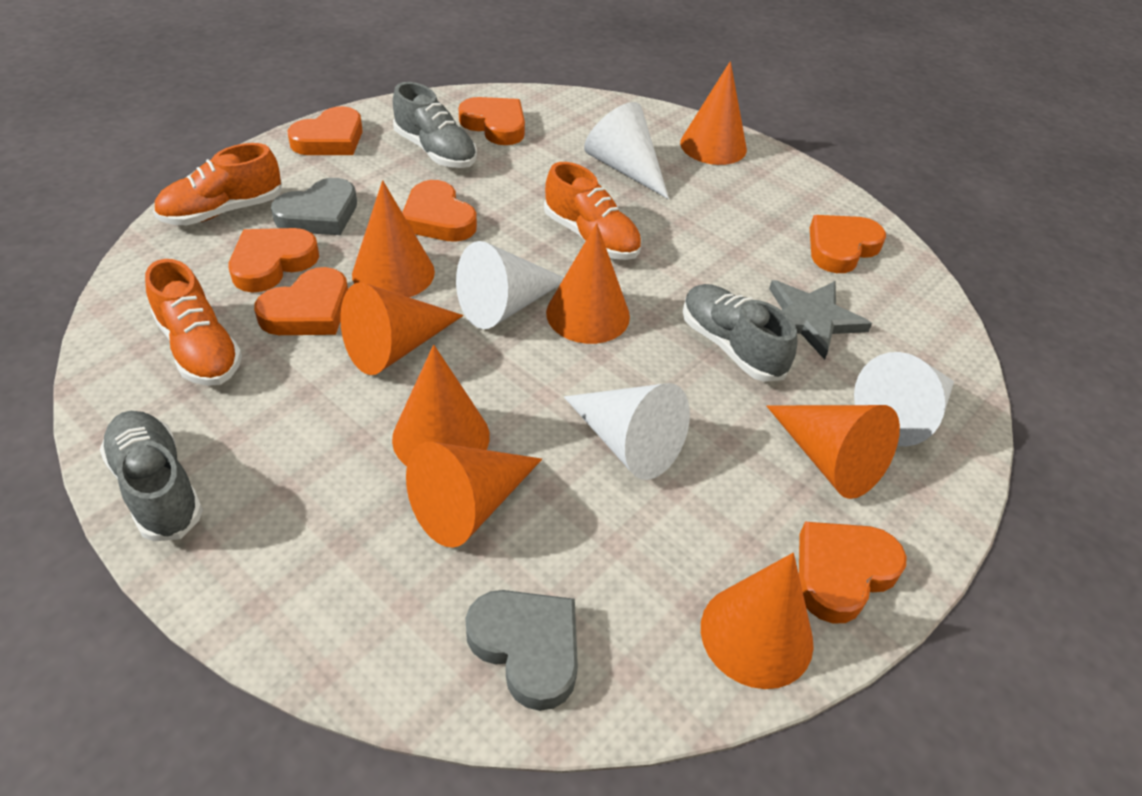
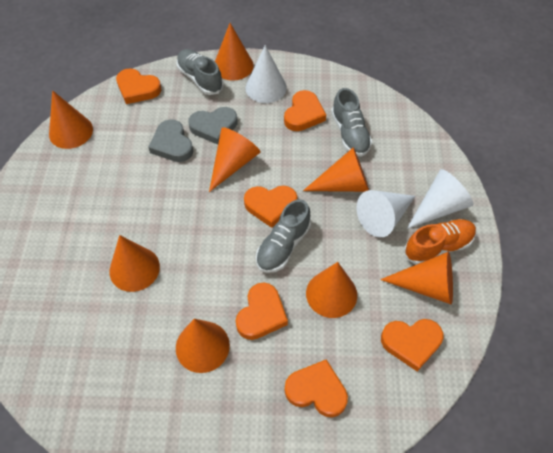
grey star: [769,280,872,360] = 1 -> none = 0
orange heart: [229,228,319,293] [254,267,348,335] [288,106,363,155] [402,180,477,242] [458,97,525,145] [799,522,907,623] [810,215,886,273] = 7 -> [116,68,162,104] [236,282,288,340] [244,186,297,228] [284,90,326,131] [285,359,348,417] [381,319,443,371] = 6
orange shoe: [145,259,242,386] [153,143,282,225] [544,162,641,260] = 3 -> [404,219,476,265] = 1
white cone: [456,241,564,329] [564,383,690,480] [584,102,669,199] [854,352,954,447] = 4 -> [246,45,287,103] [357,190,416,238] [407,169,473,229] = 3

